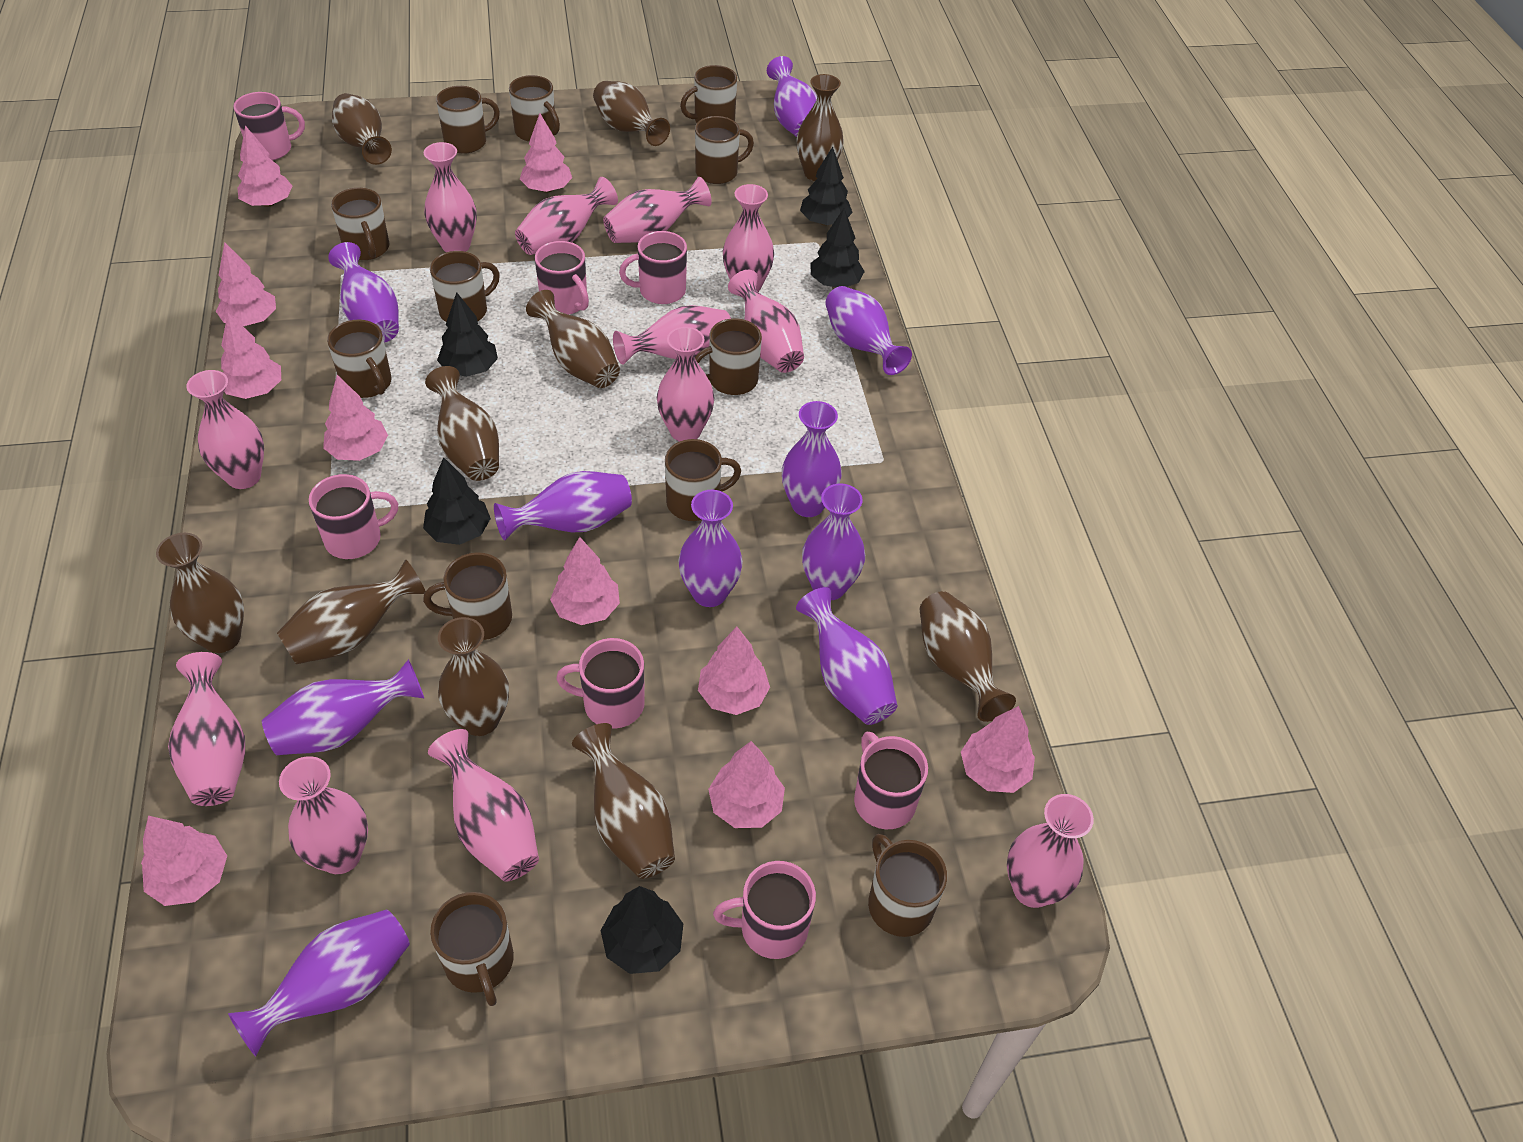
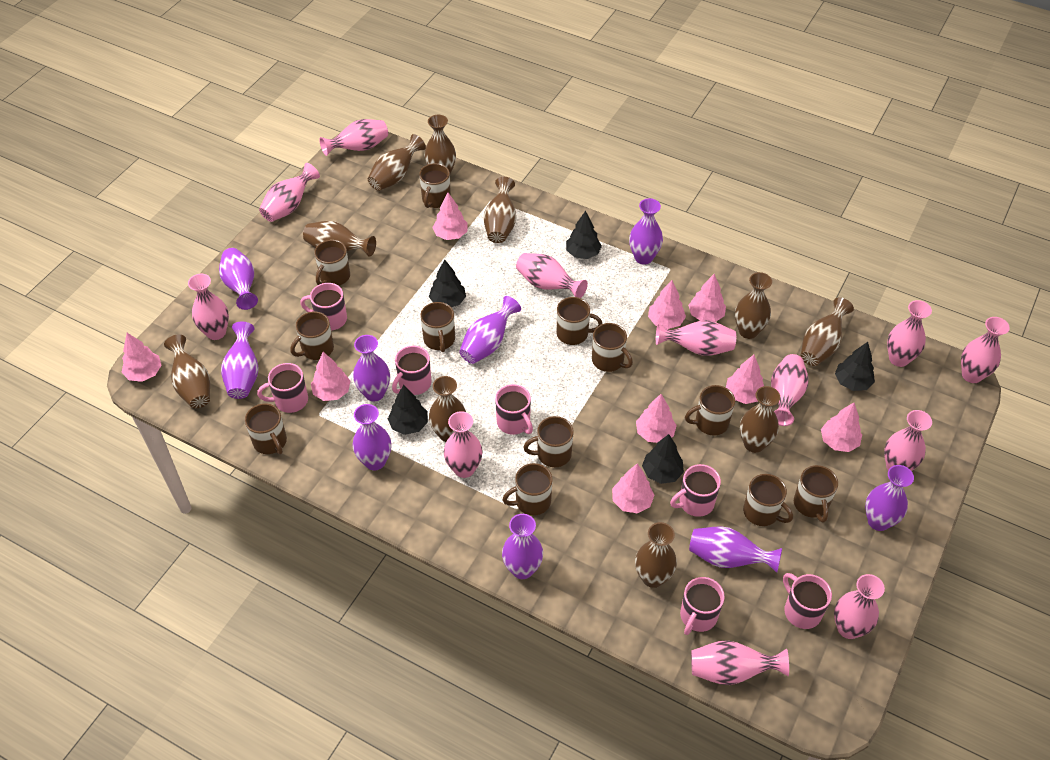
pink tree: [141,816,227,906] [216,242,276,326] [221,313,281,399] [237,125,293,207] [323,375,388,461] [520,113,572,193] [550,537,620,625] [698,627,770,715] [708,741,785,828] [961,706,1035,793] = 10 -> [122,333,162,382] [311,352,350,401] [432,192,468,240] [612,464,654,514] [636,394,677,443] [648,280,686,329] [688,274,726,322] [726,355,764,404] [821,403,862,452] = 9
purple vase: [228,910,410,1057] [262,659,424,755] [328,242,399,343] [494,471,632,540] [678,490,743,607] [767,56,817,137] [782,401,842,517] [796,587,897,725] [802,483,865,600] [825,286,912,375] = 10 -> [219,248,258,310] [221,322,259,399] [352,404,391,470] [353,335,390,401] [459,296,521,364] [502,514,543,579] [629,198,663,265] [689,526,782,573] [865,465,914,531] = 9

